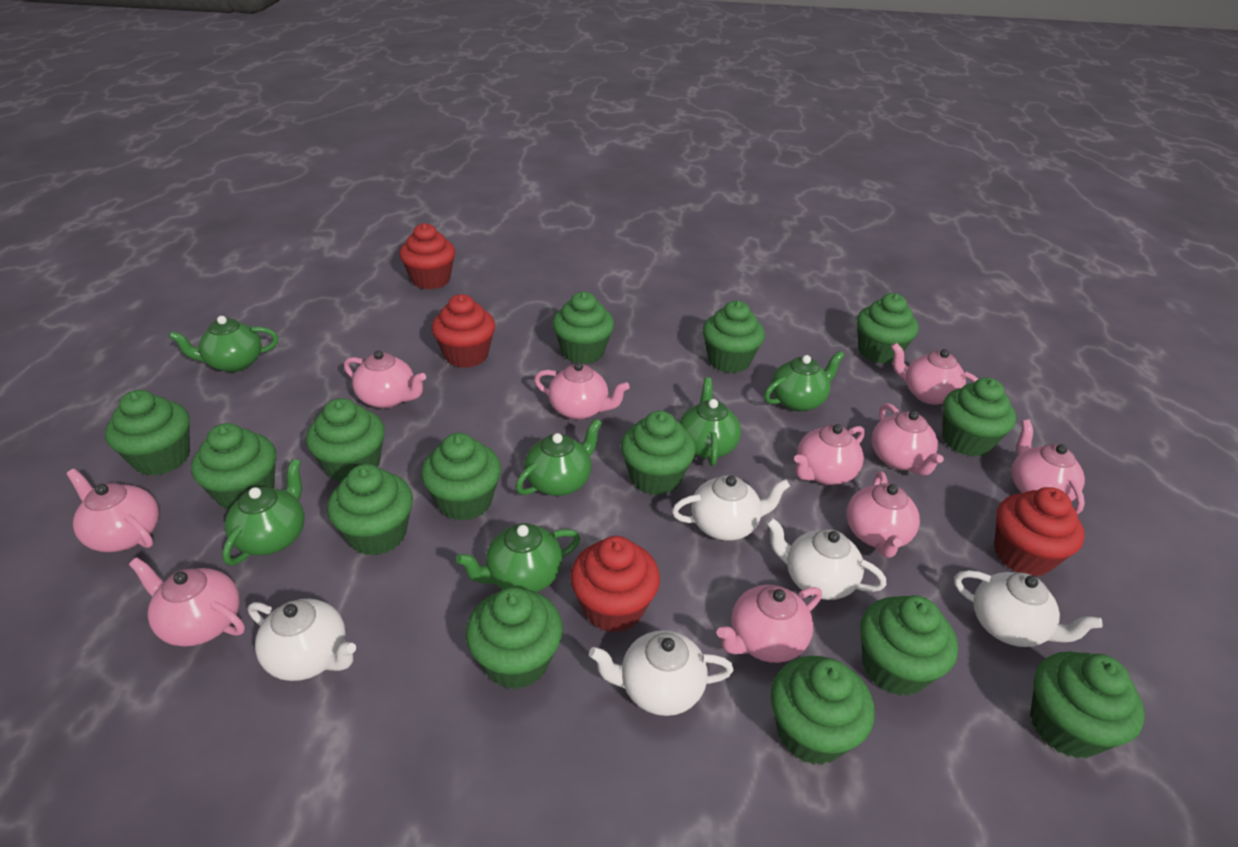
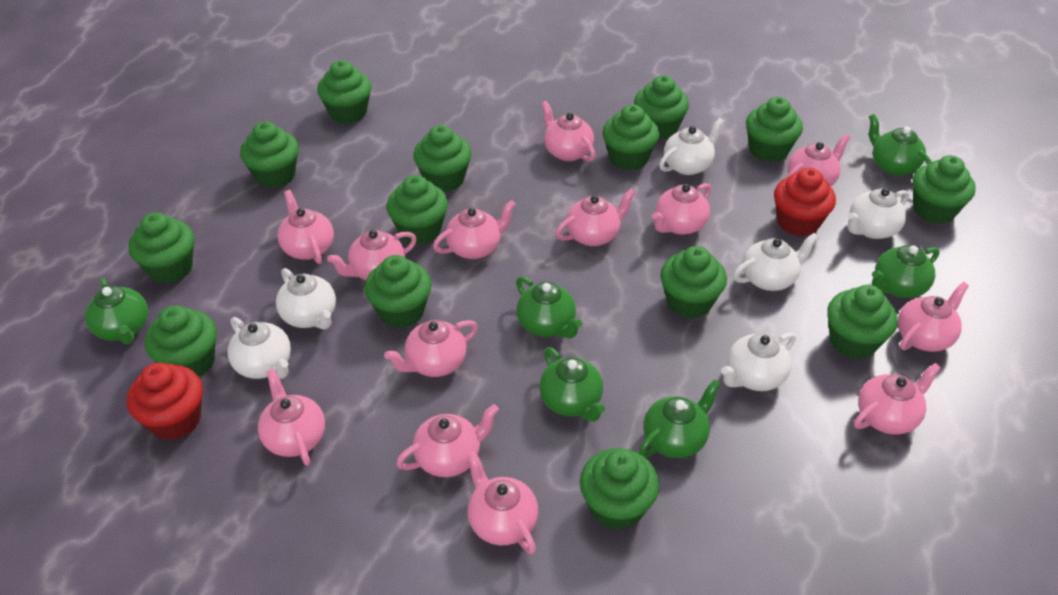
pink teapot: [66,469,159,552] [129,557,245,647] [344,350,426,409] [534,362,630,420] [717,585,822,663] [794,424,865,485] [846,471,920,558] [871,403,944,476] [891,343,978,405] [1012,420,1085,514] = 10 -> [258,369,325,466] [278,190,334,264] [327,230,417,280] [384,320,478,377] [396,404,499,477] [433,200,516,259] [467,451,538,554] [541,101,595,162] [555,188,636,246] [652,183,711,235] [786,134,850,187] [854,363,941,435] [898,282,969,352] = 13
red cupcake: [399,223,456,290] [432,294,495,368] [570,536,660,633] [994,487,1085,577] = 4 -> [127,362,203,440] [774,168,836,237] = 2
white teapot: [248,599,356,681] [589,630,734,716] [672,475,790,541] [766,518,886,600] [954,570,1103,647] = 5 -> [227,317,291,379] [276,268,336,329] [659,118,724,175] [721,332,796,391] [733,233,819,291] [848,188,909,239] = 6

